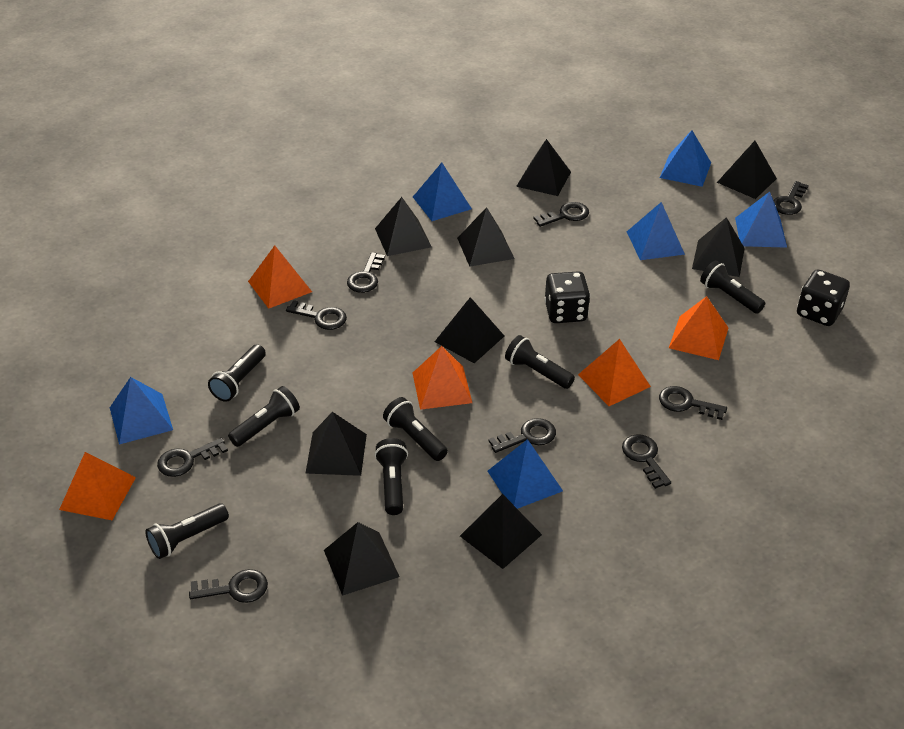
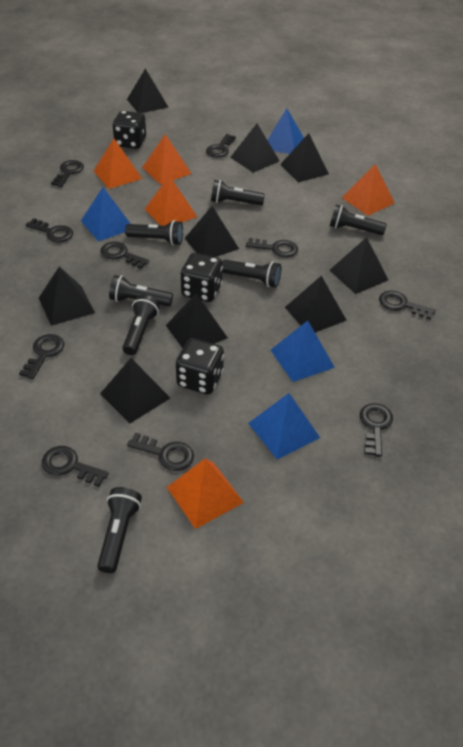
black dice: [544,271,590,323] [797,269,850,326] = 2 -> [113,111,146,149] [176,338,224,395] [181,253,223,302] = 3
black key: [157,438,228,477] [189,569,268,603] [286,300,347,330] [347,252,385,293] [488,418,556,453] [534,202,589,227] [622,434,671,489] [659,386,727,420] [773,181,809,215] = 9 -> [19,334,64,379] [26,218,73,243] [42,446,109,487] [51,160,84,187] [100,241,149,269] [127,432,194,471] [206,134,236,158] [246,238,298,258] [360,403,393,457] [379,291,435,320] = 10
blue pyramid: [110,377,173,445] [413,163,472,221] [487,439,563,509] [627,202,685,260] [660,130,711,187] [735,192,787,248] = 6 -> [81,187,131,241] [248,393,320,459] [268,108,304,154] [271,321,335,382] = 4

